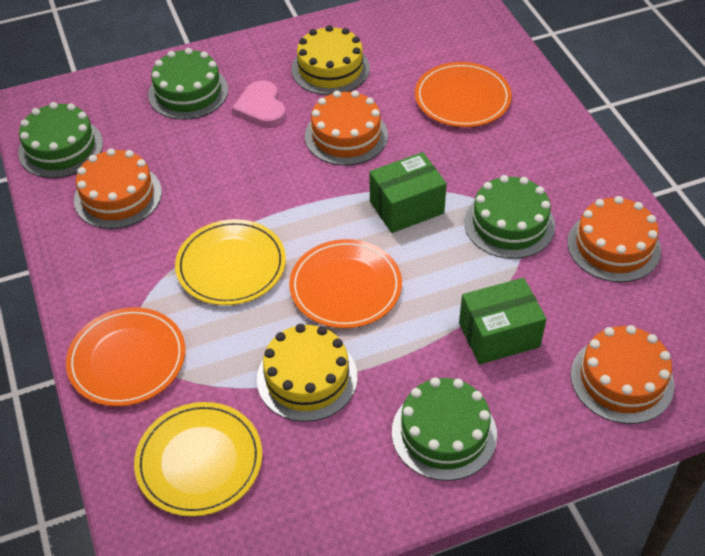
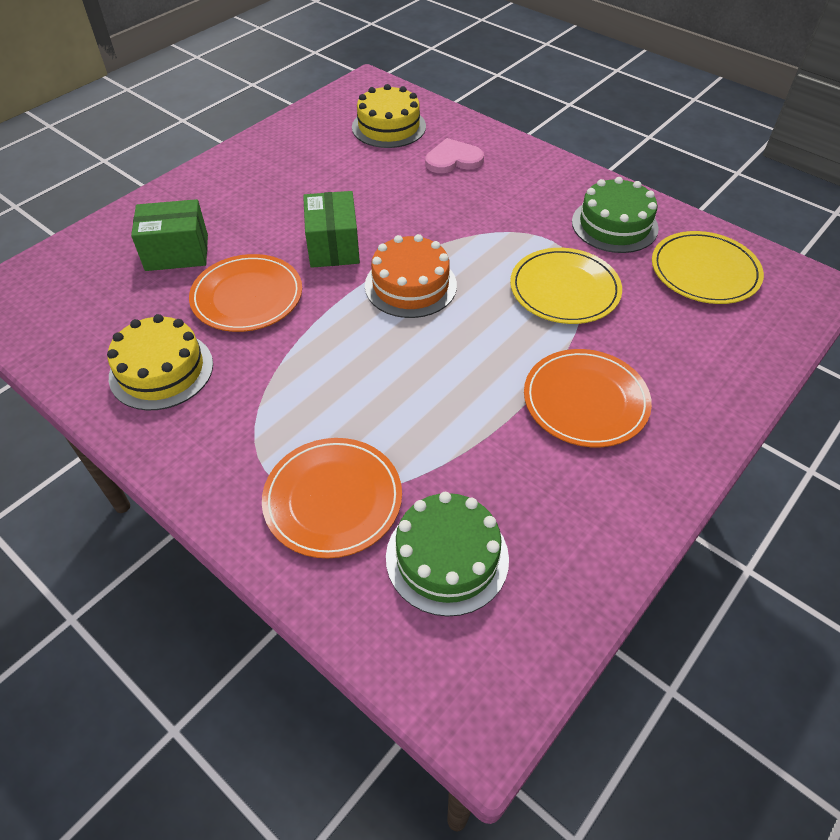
green cake: [18,102,103,178] [148,48,228,120] [392,377,497,481] [465,175,555,259] = 4 -> [386,492,509,617] [572,177,659,253] = 2
orange cake: [74,148,162,229] [305,90,388,166] [568,196,661,282] [571,325,674,424] = 4 -> [365,234,457,318] = 1

